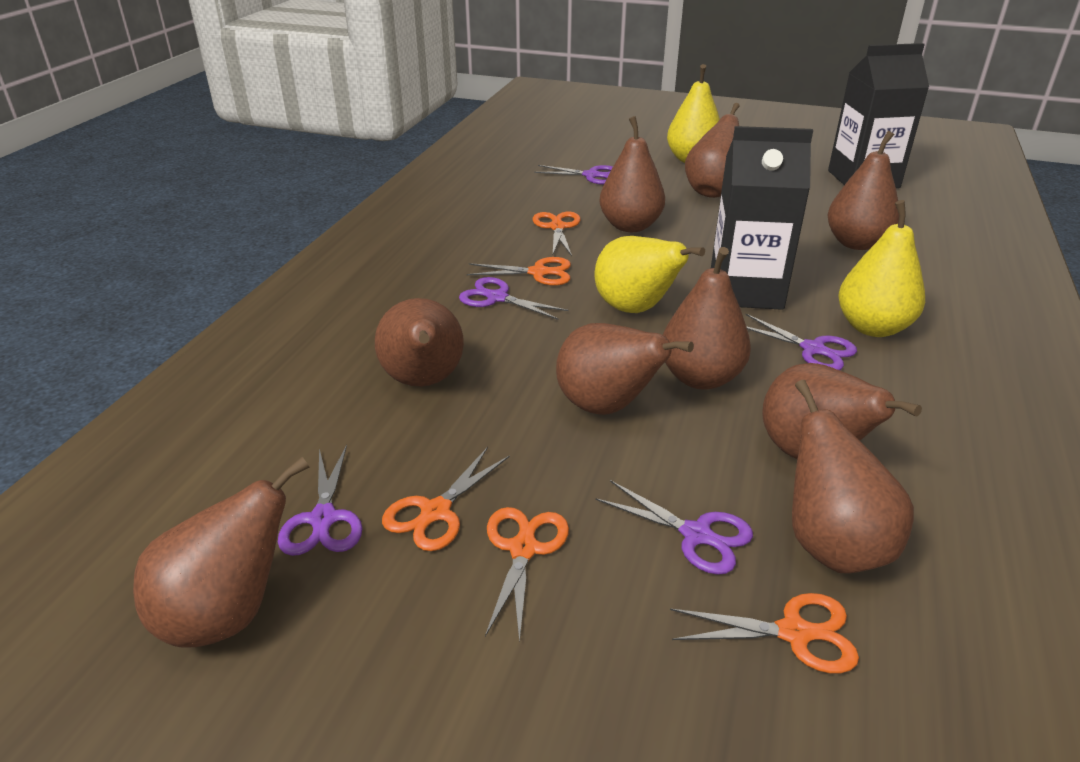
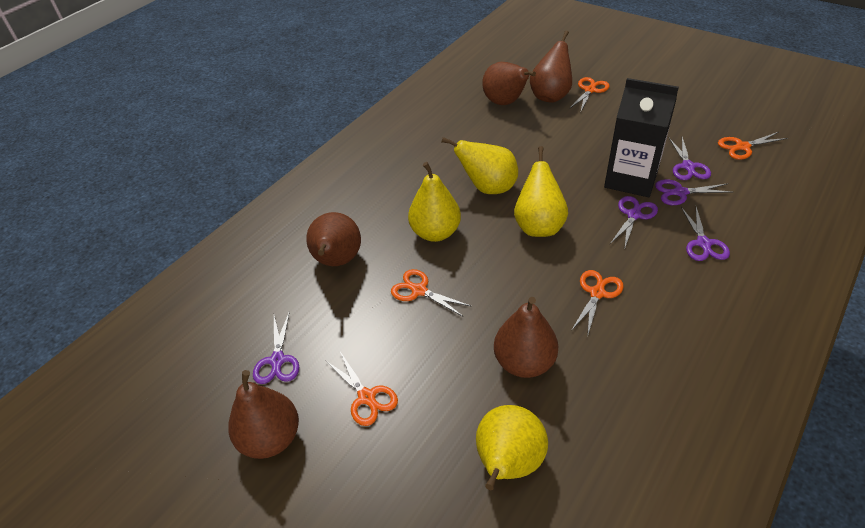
black carton: [711,126,813,310] [828,43,929,188] = 2 -> [604,78,679,197] = 1
brown pear: [133,457,310,648] [375,298,464,387] [556,323,694,415] [599,116,665,232] [663,247,751,390] [685,103,739,198] [762,363,922,459] [792,380,914,573] [828,131,899,250] = 9 -> [228,370,299,459] [306,212,361,266] [482,62,536,105] [494,297,559,378] [530,30,572,103] = 5
yellow pear: [594,236,705,313] [667,64,720,163] [838,200,925,337] = 3 -> [408,162,461,242] [442,137,518,194] [476,405,548,490] [514,146,568,237] = 4

